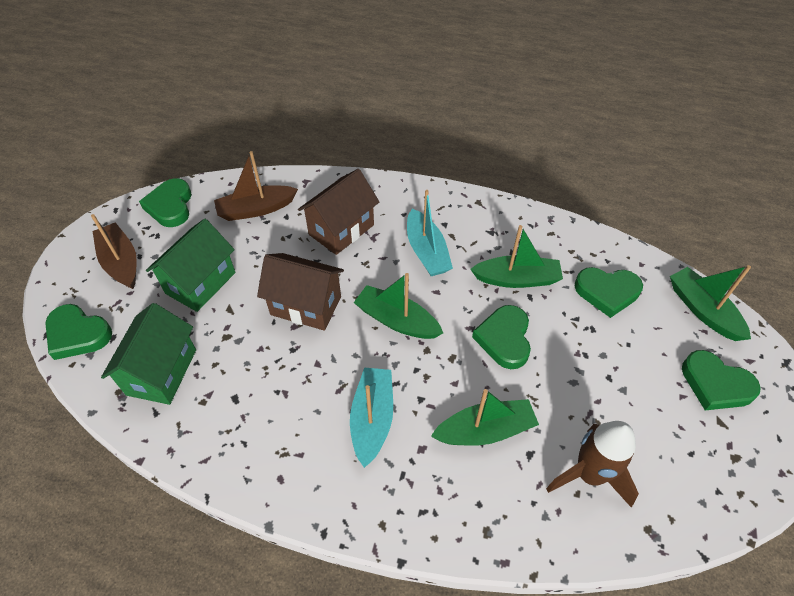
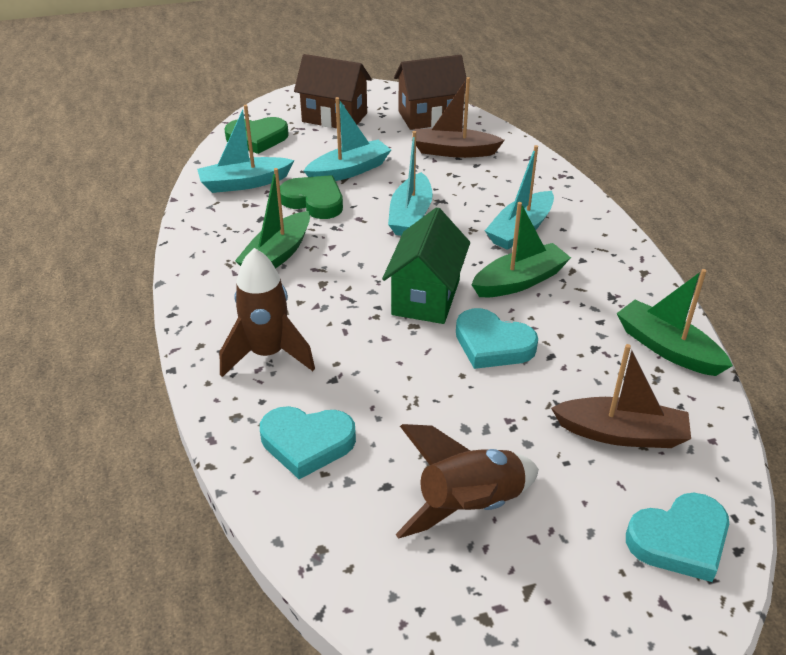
brown rocket: [546,421,639,508] = 1 -> [220,248,315,377] [396,424,539,539] = 2
green boat: [354,273,443,339] [431,389,539,445] [470,225,563,288] [670,265,751,341] = 4 -> [235,168,310,269] [471,202,571,297] [616,269,733,376] = 3
green heart: [45,304,112,360] [139,178,192,227] [472,305,531,369] [574,267,643,318] [682,350,761,410] = 5 -> [224,117,289,154] [280,175,343,219] = 2
green house: [101,303,196,405] [146,218,235,312] = 2 -> [382,207,470,324] = 1
turquoise boat: [350,367,393,468] [407,190,453,276] = 2 -> [197,105,294,193] [304,97,391,181] [388,131,433,236] [485,145,554,250] = 4
turquoise heart: none = 0 -> [260,406,356,479] [456,308,538,369] [626,493,729,582] = 3

